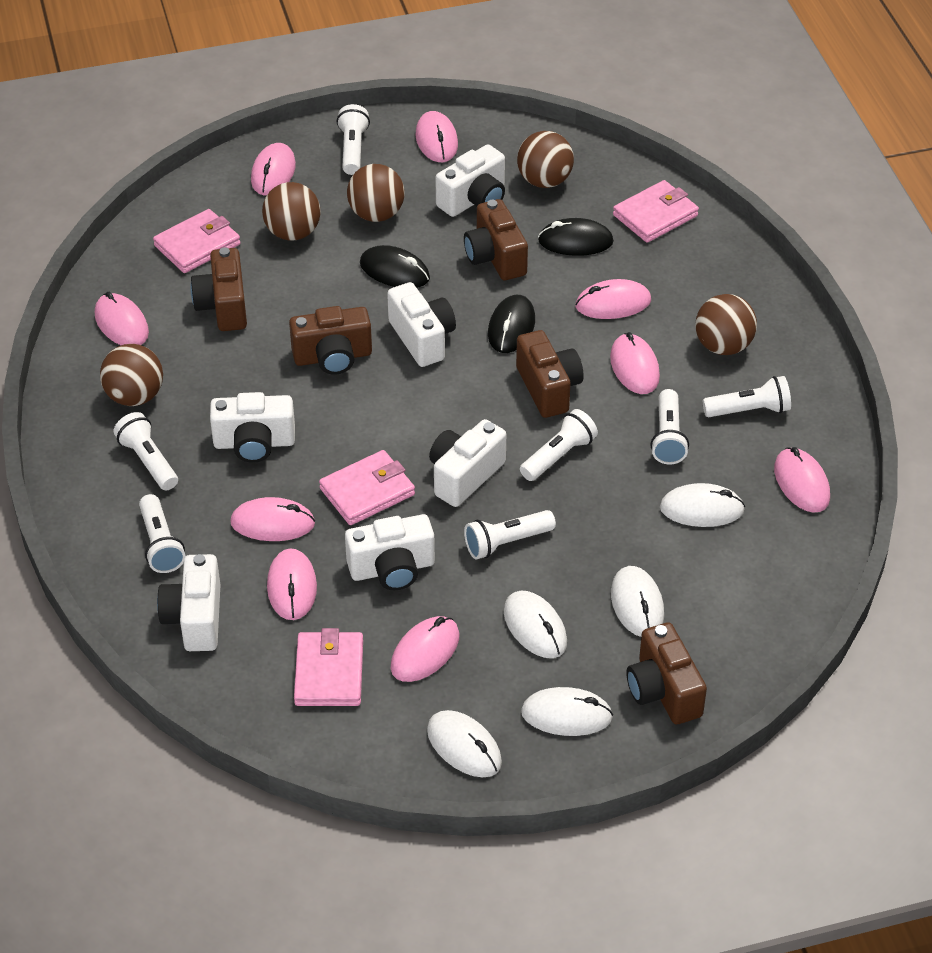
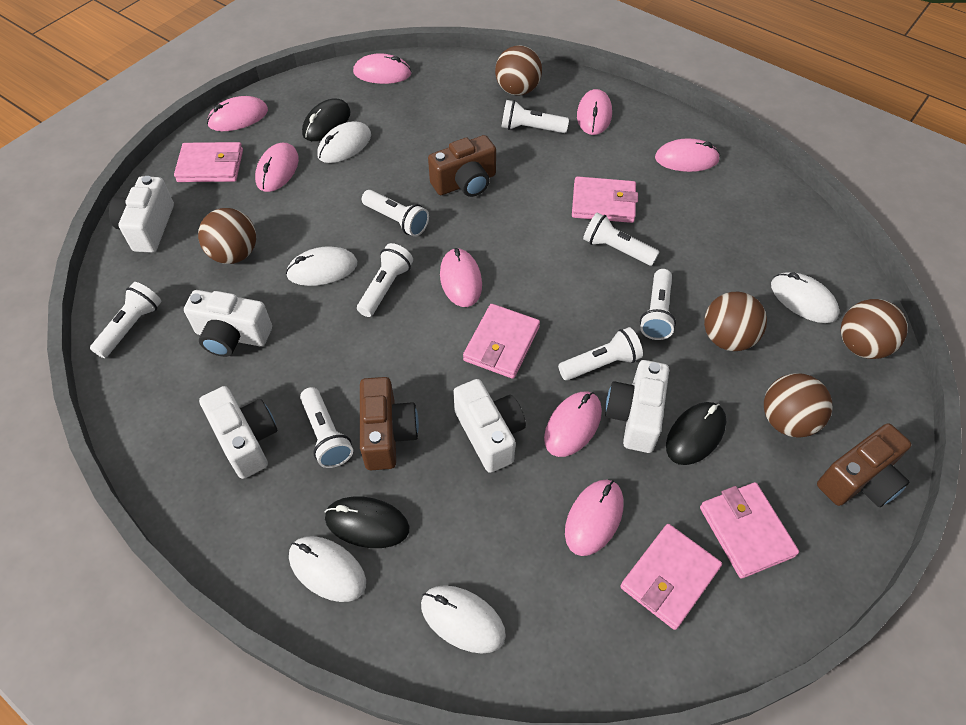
brown camera: [190,247,247,331] [289,306,372,375] [464,199,528,280] [516,330,584,418] [626,622,707,724] = 5 -> [360,377,419,470] [428,135,496,197] [817,423,911,507] = 3
pink mouse: [95,292,149,345] [230,497,315,541] [251,143,296,195] [267,548,317,620] [391,616,460,682] [415,111,458,162] [575,279,651,319] [610,332,660,394] [774,447,830,512] = 9 -> [207,96,268,131] [255,143,299,192] [353,53,412,84] [440,248,482,307] [544,392,602,457] [565,480,623,556] [577,89,612,135] [655,138,720,172] = 8
pink wallet: [153,209,241,273] [294,628,363,706] [319,450,415,525] [613,180,699,243] = 4 -> [174,142,243,182] [463,304,540,379] [572,176,638,223] [620,524,722,630] [700,482,799,578] = 5
white camera: [157,554,220,651] [210,392,295,463] [345,514,435,590] [387,282,456,367] [429,419,506,507] [435,144,505,217] = 6 -> [109,176,174,253] [184,290,272,357] [199,386,277,479] [453,379,526,473] [605,360,669,453] = 5
white flashlight: [114,412,178,490] [139,494,185,573] [336,104,370,175] [464,510,556,559] [520,409,598,481] [650,389,689,464] [703,376,791,417] = 7 -> [90,282,161,358] [300,387,353,468] [357,243,413,317] [362,190,429,237] [501,100,569,133] [558,327,643,381] [583,212,659,266] [640,269,676,340] = 8

